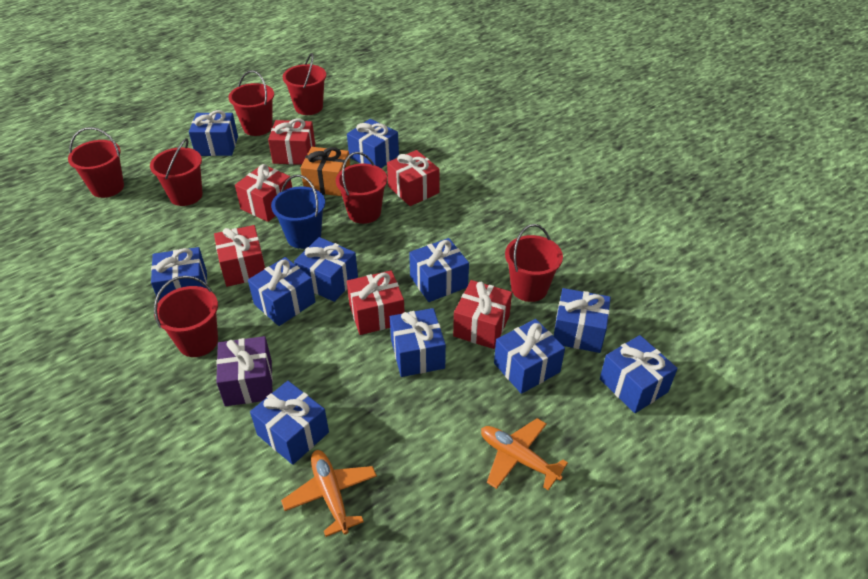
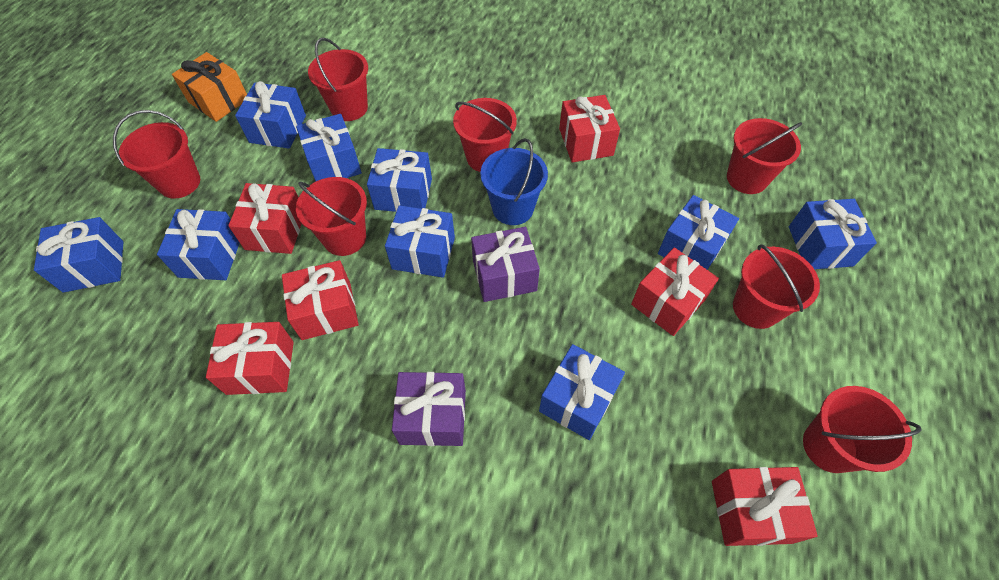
blue gift: [151,247,208,302] [189,110,238,156] [248,257,316,326] [250,381,329,465] [294,237,358,302] [347,119,399,168] [390,308,446,377] [409,238,469,302] [494,319,565,394] [554,288,611,353] [600,335,678,413] = 11 -> [34,217,123,293] [157,209,240,280] [235,81,306,149] [296,114,362,181] [367,148,432,212] [385,205,455,278] [539,344,625,440] [658,195,739,270] [789,199,877,269] = 9
orange plane: [281,450,377,537] [481,418,568,490] = 2 -> none = 0
purple gift: [216,336,273,406] = 1 -> [392,372,466,446] [471,227,540,302] = 2

